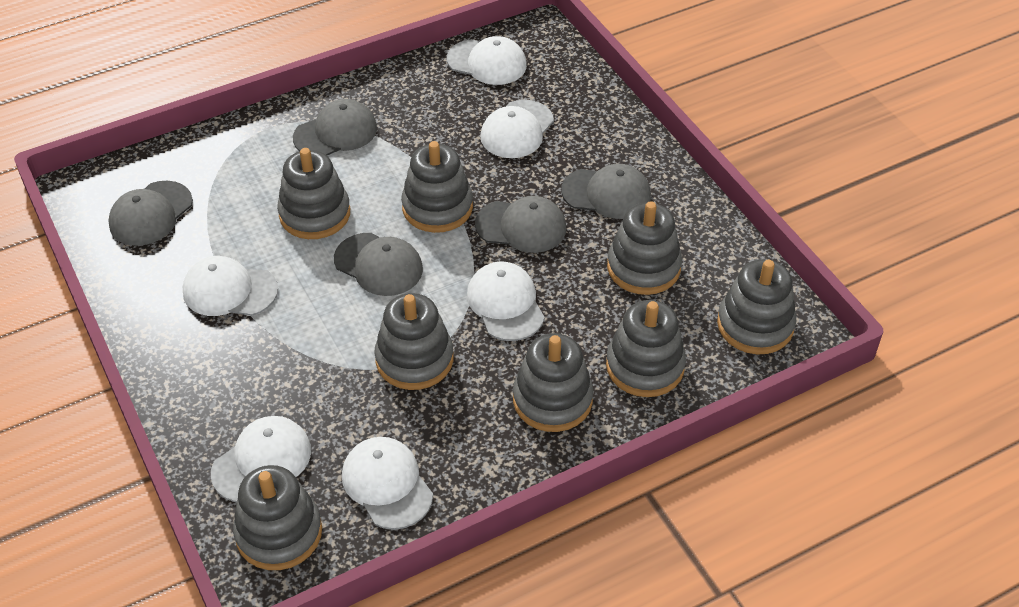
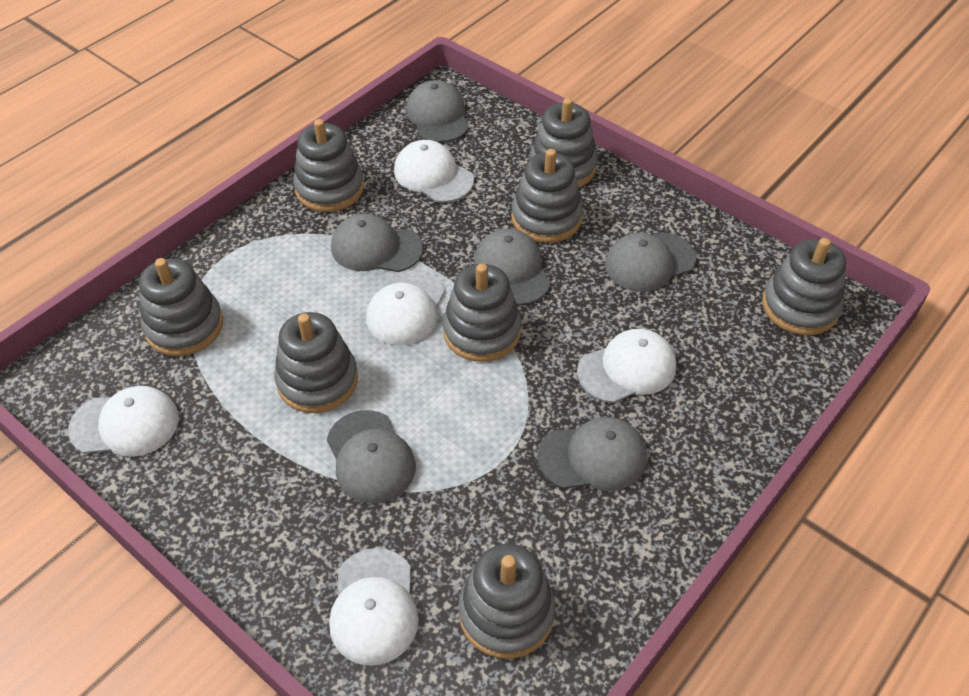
grey cap: [108,181,193,246] [293,99,377,155] [334,233,423,296] [475,196,566,253] [561,164,651,219] = 5 -> [327,410,416,504] [331,213,423,272] [406,80,469,143] [474,229,551,305] [537,417,647,491] [605,232,696,292] = 6
white cap: [183,256,278,316] [211,416,311,502] [342,437,433,530] [447,36,527,85] [467,261,545,341] [480,100,554,158] = 6 -> [68,386,179,457] [329,548,419,666] [366,270,445,345] [394,140,474,203] [577,329,676,403] = 5

